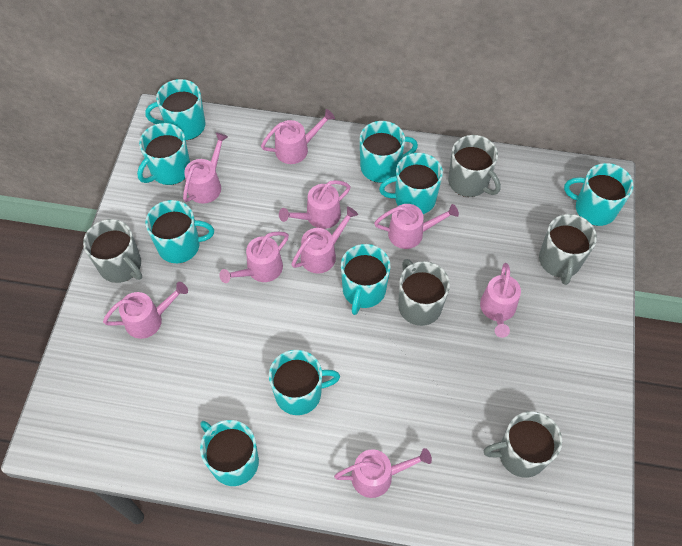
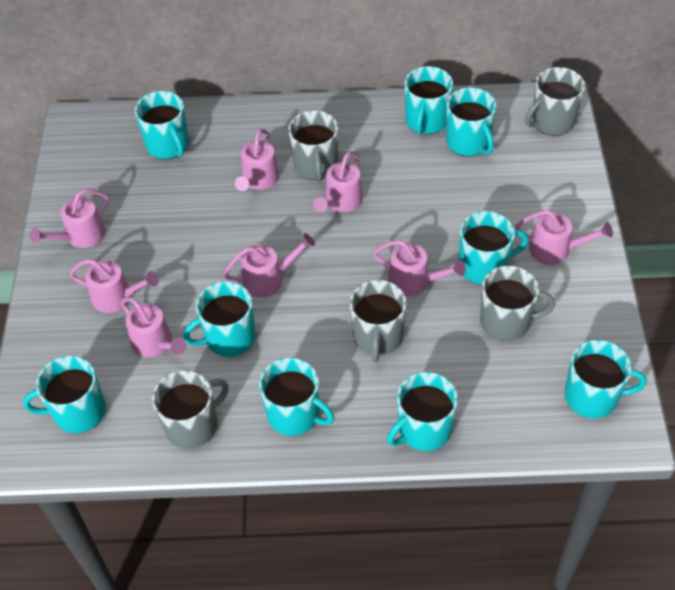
pink watering can: [103,282,188,339] [183,132,228,204] [219,232,289,283] [261,109,335,164] [279,180,351,229] [291,207,358,273] [334,448,432,498] [374,204,459,249] [480,263,521,338] = 9 -> [30,189,108,248] [70,259,159,313] [121,297,186,357] [223,233,315,297] [235,129,279,191] [313,151,363,212] [373,240,466,296] [516,210,613,265] = 8

